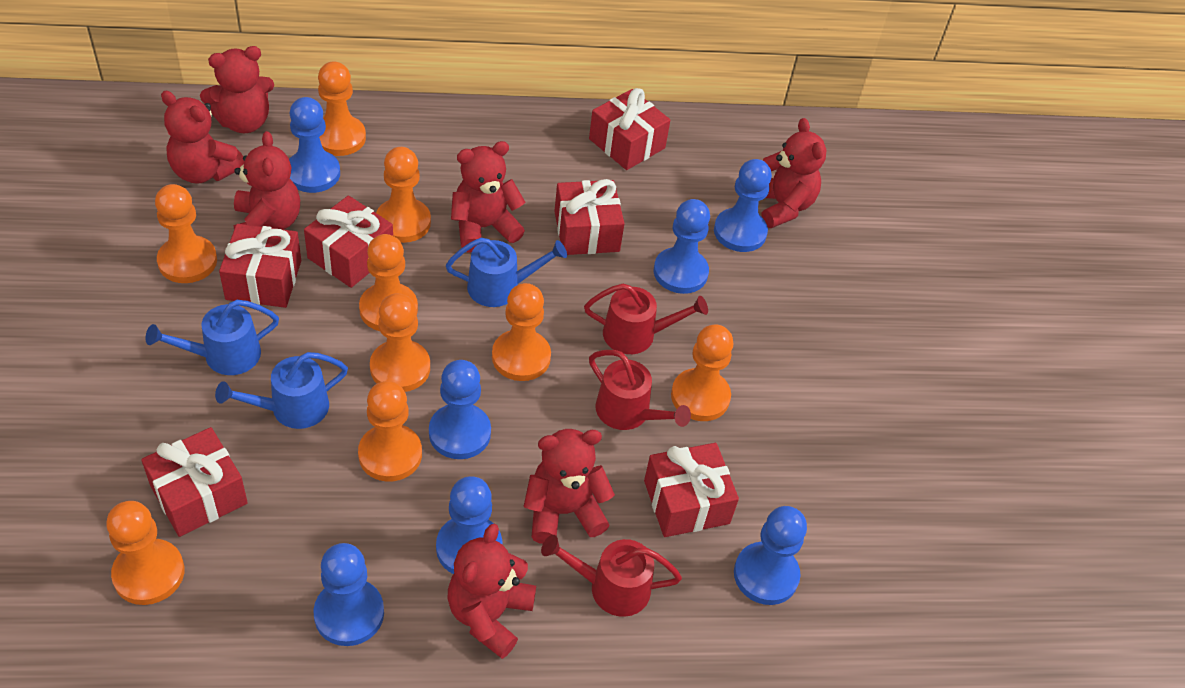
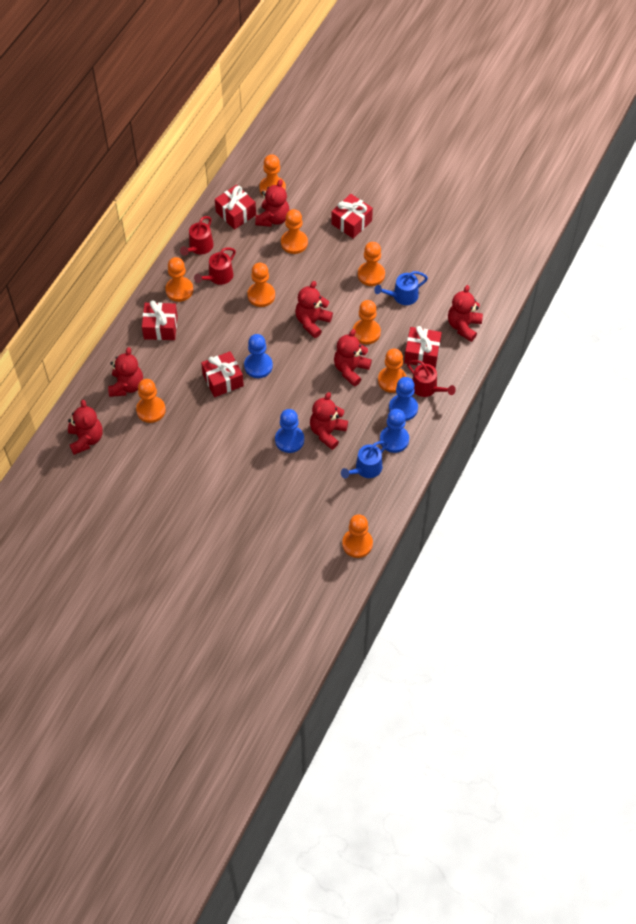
blue pawn: [289,97,340,193] [313,543,384,646] [429,360,491,459] [436,476,502,574] [654,199,710,294] [714,159,772,252] [734,506,807,605] = 7 -> [244,334,273,378] [275,409,304,453] [380,409,409,453] [389,377,418,421] = 4
blue watering can: [145,300,279,375] [215,352,348,429] [446,238,567,307] = 3 -> [341,441,388,478] [374,271,428,305] = 2
red gift: [141,427,248,537] [219,224,301,308] [304,195,393,288] [554,179,625,255] [589,88,670,170] [644,443,739,537] = 6 -> [142,300,178,340] [201,351,244,397] [215,185,256,230] [331,194,373,239] [404,326,442,368] = 5

